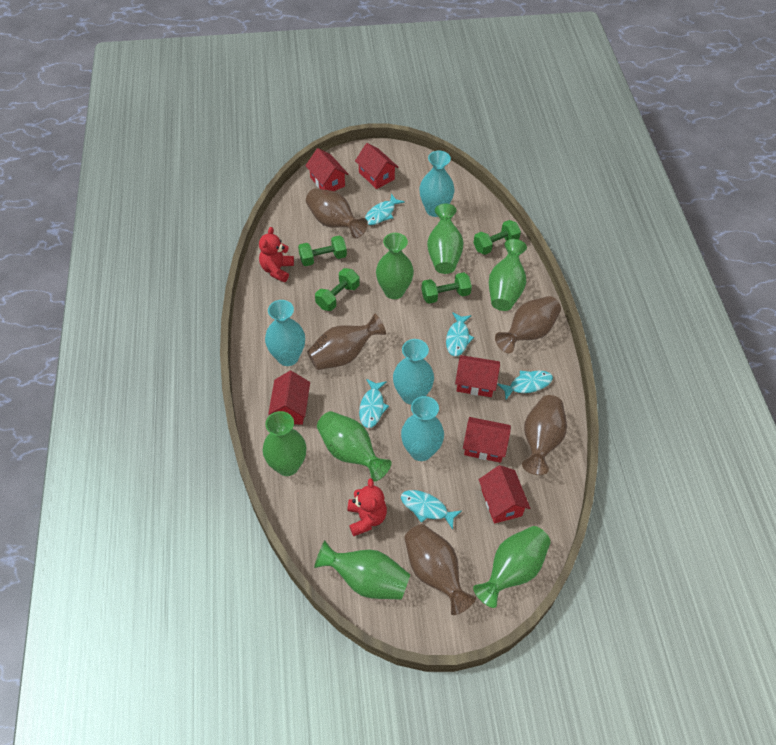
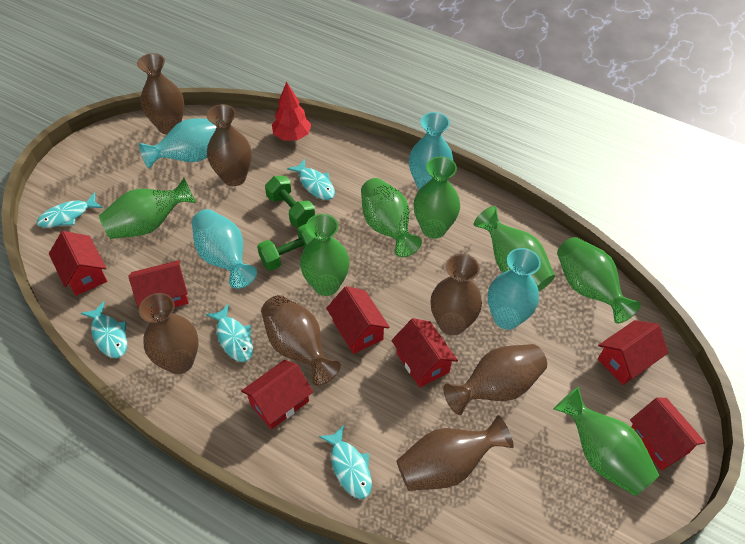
brown vase: [306,188,368,238] [307,313,386,370] [404,524,476,615] [495,296,561,353] [522,395,567,475] = 5 -> [137,53,184,135] [139,293,199,374] [207,104,252,186] [261,295,341,386] [396,415,514,491] [430,254,482,336] [443,344,547,415] = 7
green dumbbell: [298,235,347,266] [315,268,360,311] [421,272,472,304] [473,220,521,255] = 4 -> [257,224,314,271] [265,176,315,227] = 2
red house: [268,371,310,425] [305,148,348,191] [355,143,399,189] [455,355,500,397] [463,417,511,463] [479,465,530,524] = 6 -> [49,231,107,296] [128,260,188,307] [241,360,313,430] [326,286,390,354] [391,318,458,388] [598,320,668,385] [630,397,705,471] = 7
red teddy bear: [259,227,294,282] [347,478,387,536] = 2 -> none = 0
red tree: none = 0 -> [272,81,311,141] = 1

